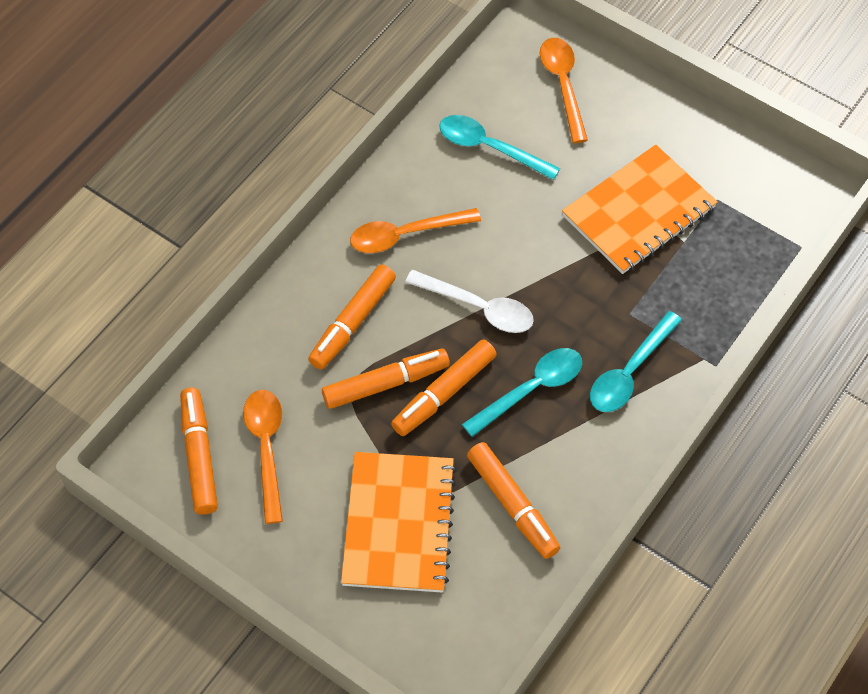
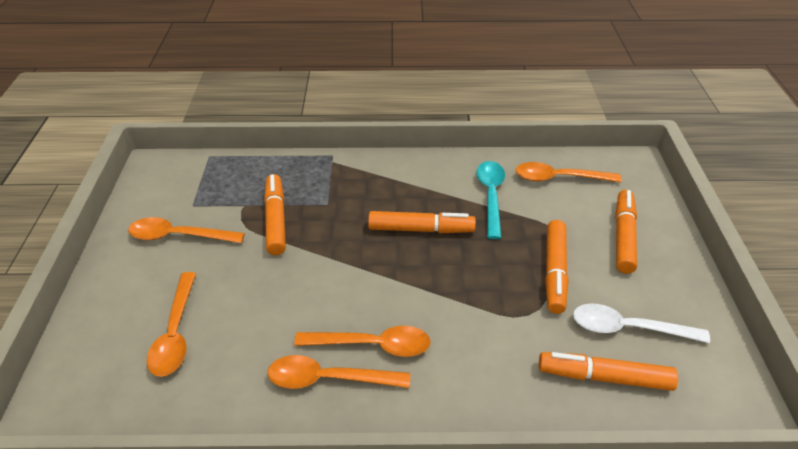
orange notebook: [341,452,457,592] [562,145,718,274] = 2 -> none = 0
orange spoon: [243,390,283,524] [350,208,481,253] [540,38,588,143] = 3 -> [128,217,245,243] [147,272,196,377] [268,355,410,389] [294,326,431,357] [516,162,622,182] = 5
turquoise spoon: [439,115,560,180] [462,348,582,437] [590,311,682,412] = 3 -> [476,161,505,239] = 1

